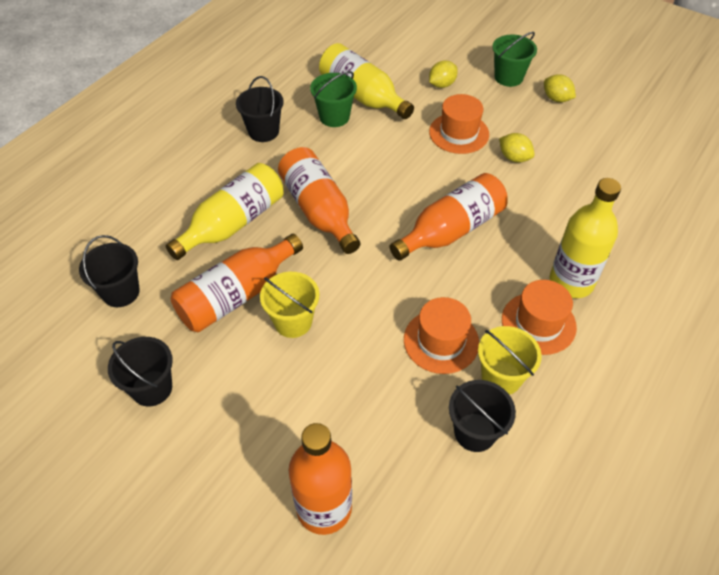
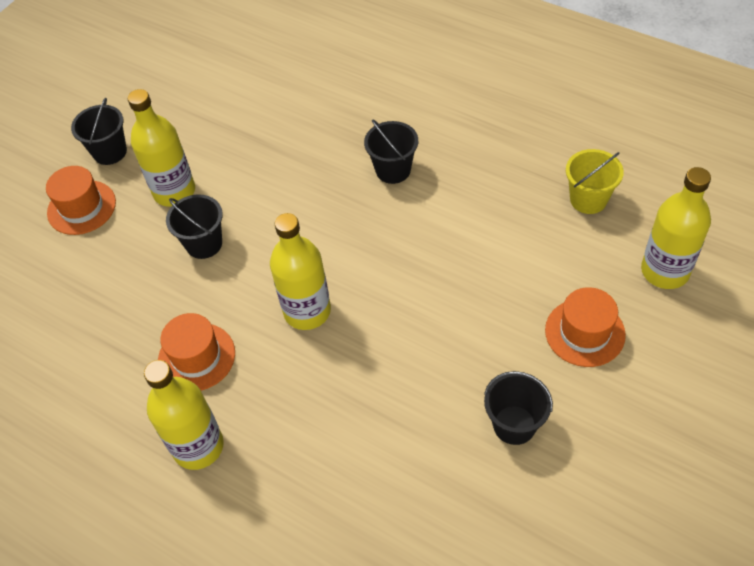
green bucket: [310,71,357,127] [492,32,537,87] = 2 -> none = 0
orange bottle: [171,234,303,332] [278,147,360,254] [289,423,352,535] [390,173,508,261] = 4 -> none = 0
yellow bottle: [166,163,284,260] [319,43,414,119] [550,178,621,298] = 3 -> [128,89,195,207] [144,360,224,470] [270,213,331,330] [641,167,711,289] = 4
yellow bucket: [260,272,319,338] [478,326,542,395] = 2 -> [566,149,624,214] = 1
yellow lemon: [429,60,458,88] [499,133,535,163] [544,74,576,102] = 3 -> none = 0

